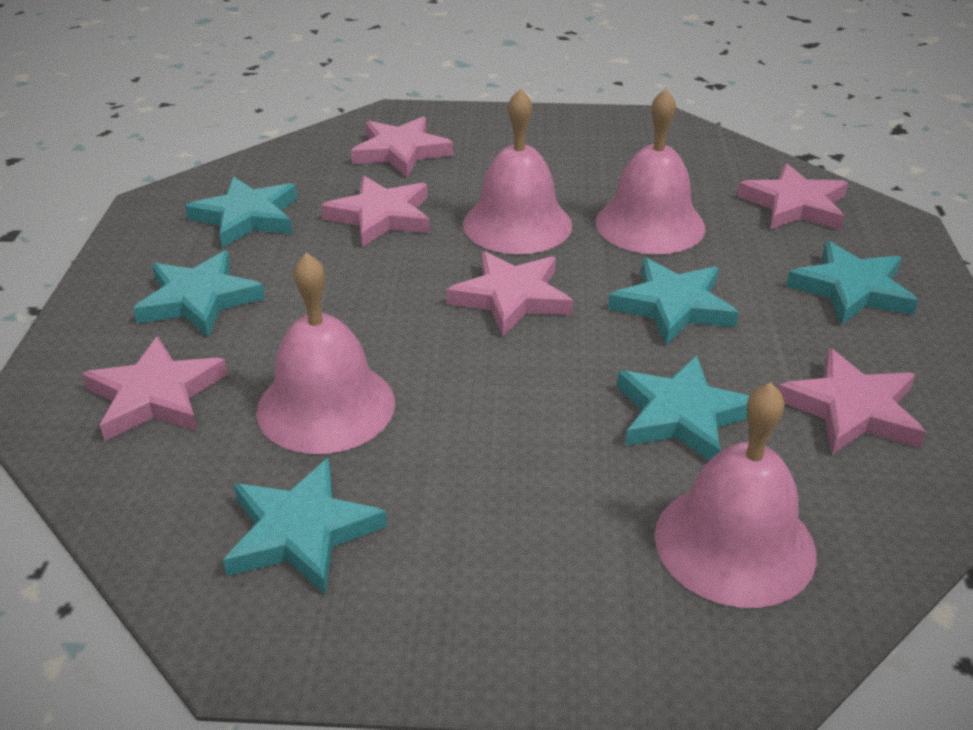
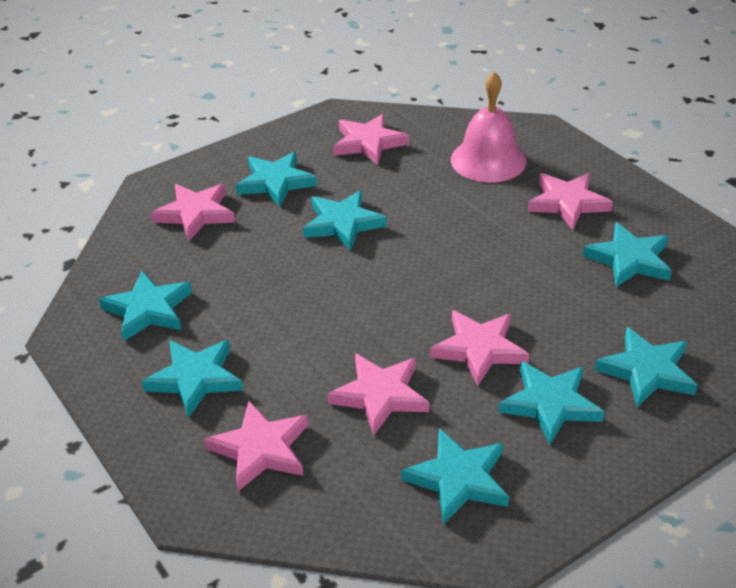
pink bell: [256,252,395,454] [463,88,572,254] [596,89,706,254] [655,382,817,608] = 4 -> [451,72,527,183] = 1
turquoise star: [133,251,265,337] [185,176,297,248] [223,458,387,595] [608,258,739,346] [617,355,749,461] [786,241,918,325] = 6 -> [99,271,192,342] [142,340,243,418] [236,152,317,207] [303,190,387,251] [401,428,509,525] [499,361,604,445] [583,222,672,287] [594,327,698,407] = 8

